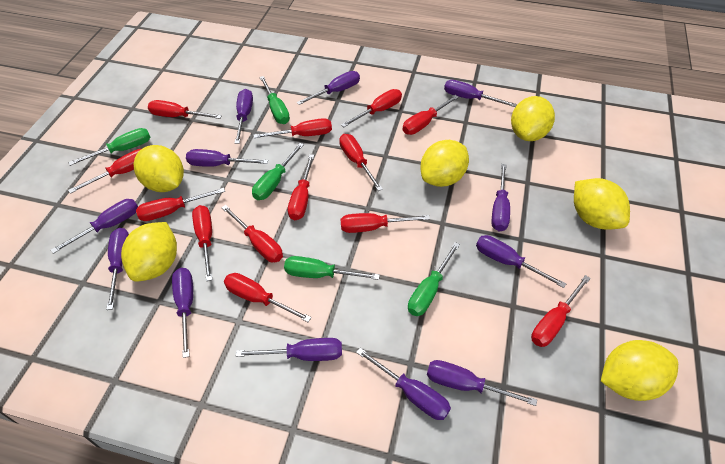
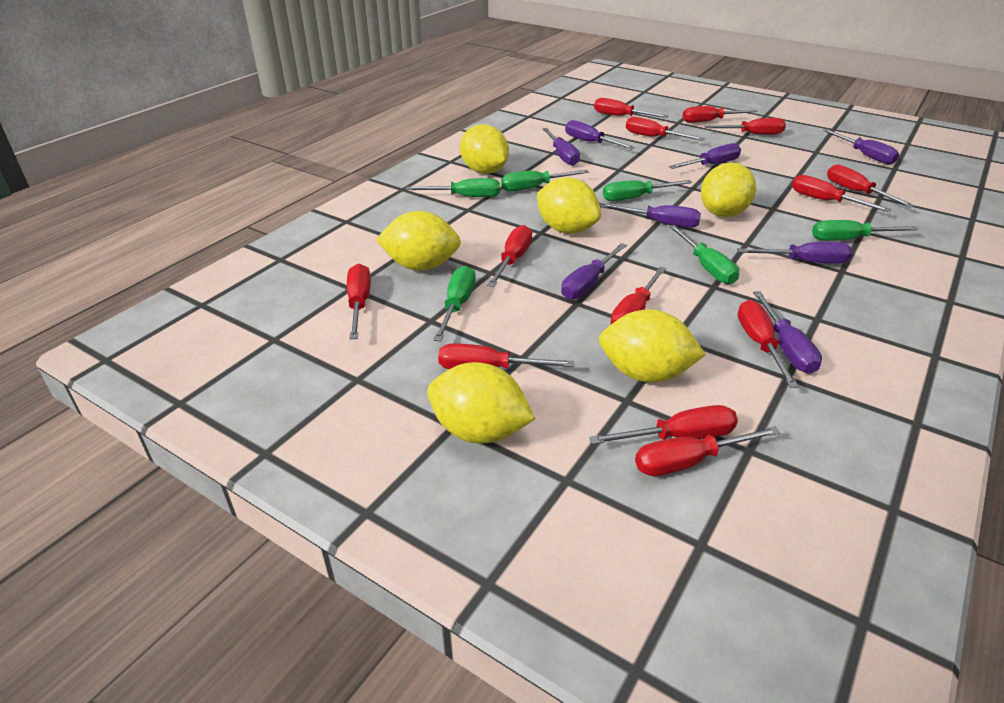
green screwdriver: [68,128,151,166] [252,143,304,200] [259,76,290,124] [284,256,380,280] [408,242,460,316] = 5 -> [405,178,500,197] [433,266,476,342] [501,170,589,191] [603,180,692,201] [669,225,739,284] [812,220,919,241] = 6
purple screwdriver: [51,199,138,254] [106,228,129,310] [172,268,193,358] [186,149,268,167] [235,89,253,144] [236,338,342,361] [296,71,360,105] [356,348,451,420] [427,360,537,406] [444,80,517,107] [476,235,566,288] [492,164,510,231] = 12 -> [542,128,580,166] [561,243,627,300] [565,120,635,149] [600,204,701,228] [669,143,741,169] [737,242,852,264] [753,291,822,374] [823,129,899,165] = 8

